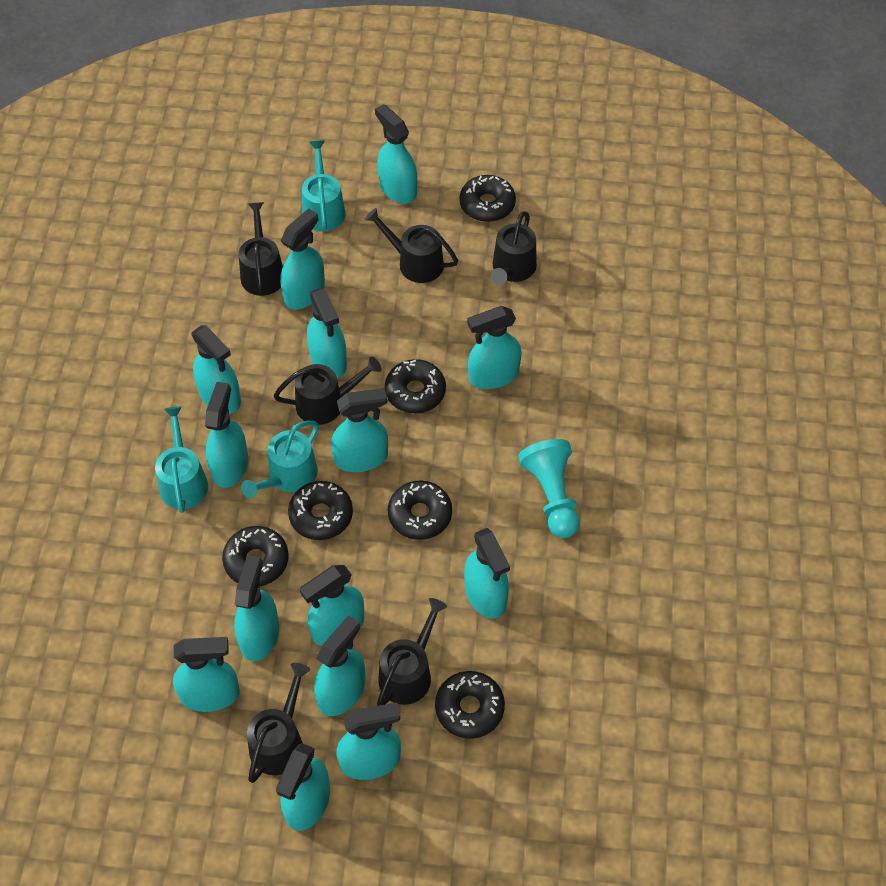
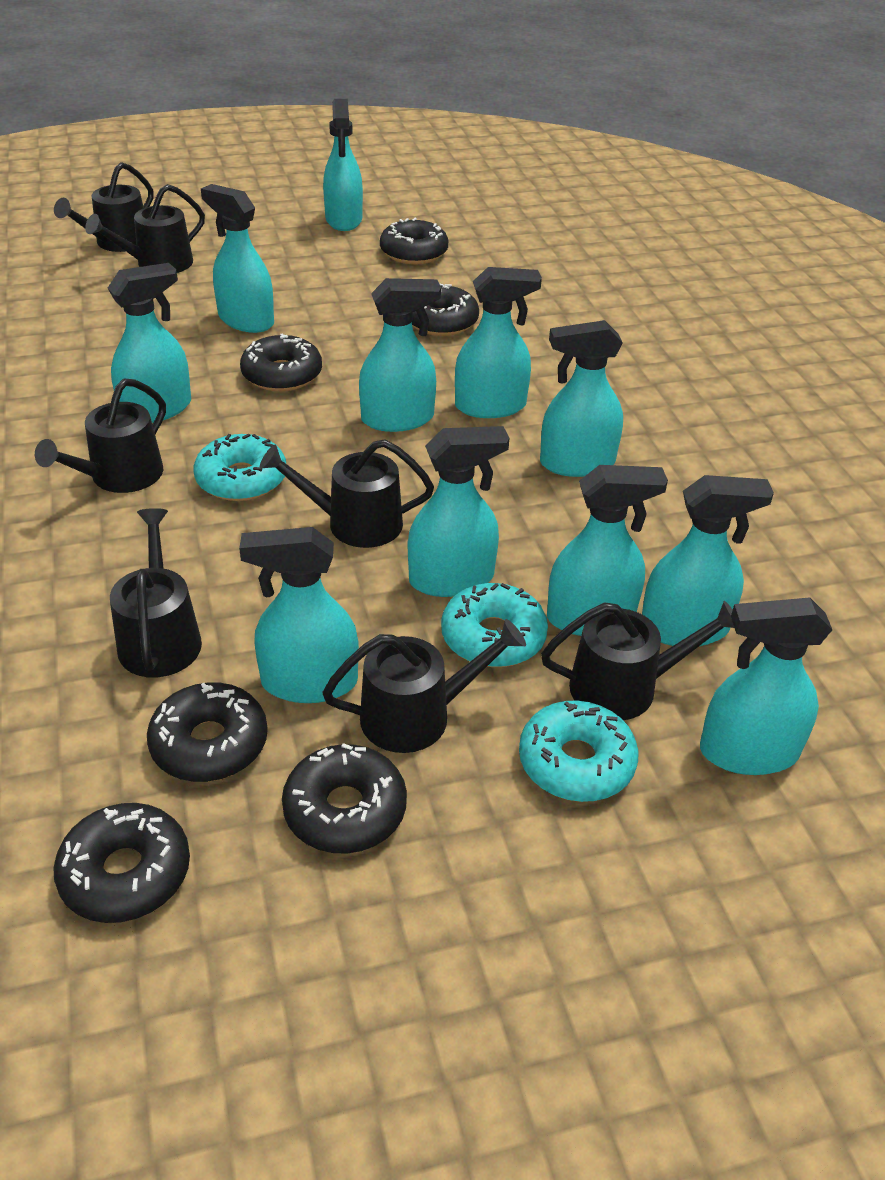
black watering can: [239,202,283,296] [247,663,310,783] [274,357,382,425] [365,208,458,283] [377,598,447,706] [491,211,537,285] = 6 -> [35,379,166,493] [54,162,153,252] [85,184,205,273] [110,508,202,677] [260,439,434,548] [322,619,526,753] [541,601,734,720] = 7
turquoise donut: none = 0 -> [194,434,286,501] [441,583,548,667] [519,700,639,802] = 3
turquoise pawn: [518,439,580,538] = 1 -> none = 0
turquoise spray bottle: [173,637,240,712] [192,325,241,414] [205,382,248,488] [234,555,279,661] [276,743,330,831] [280,208,325,310] [300,565,364,646] [307,287,347,379] [314,615,365,716] [331,388,388,472] [336,702,401,780] [375,104,417,204] [464,528,510,619] [468,306,522,389] = 14 -> [108,263,191,423] [201,184,274,333] [239,527,359,703] [323,99,363,231] [359,278,441,432] [408,426,509,597] [455,267,542,418] [540,320,623,477] [547,465,668,636] [642,475,774,646] [700,597,832,775] = 11
turquoise watering can: [155,406,208,513] [241,421,319,498] [302,140,346,231] = 3 -> none = 0

